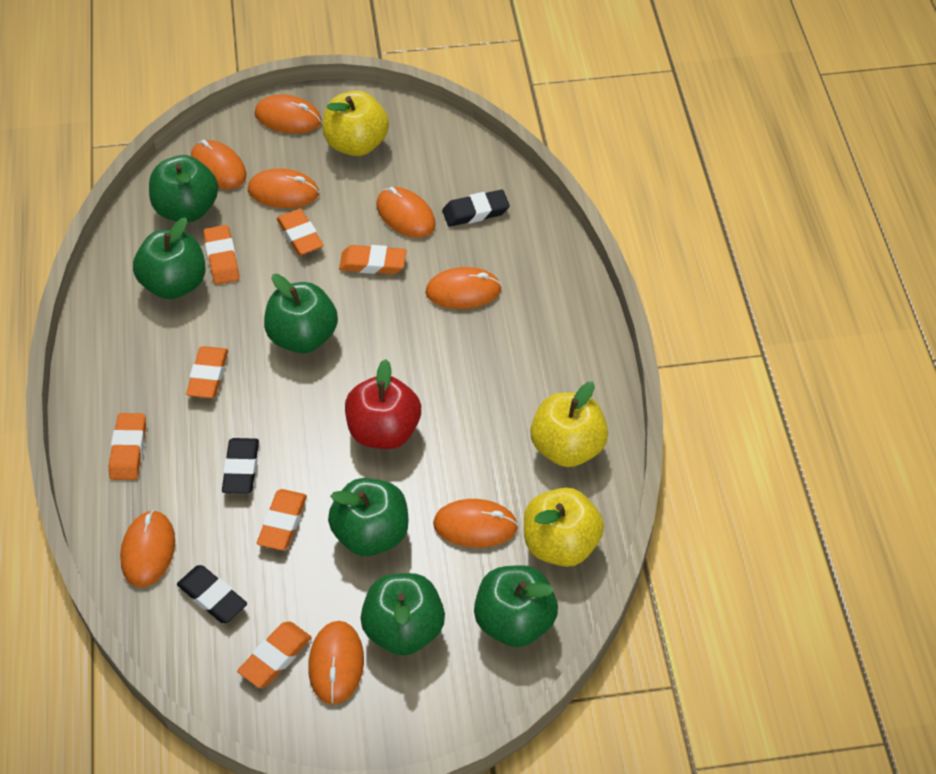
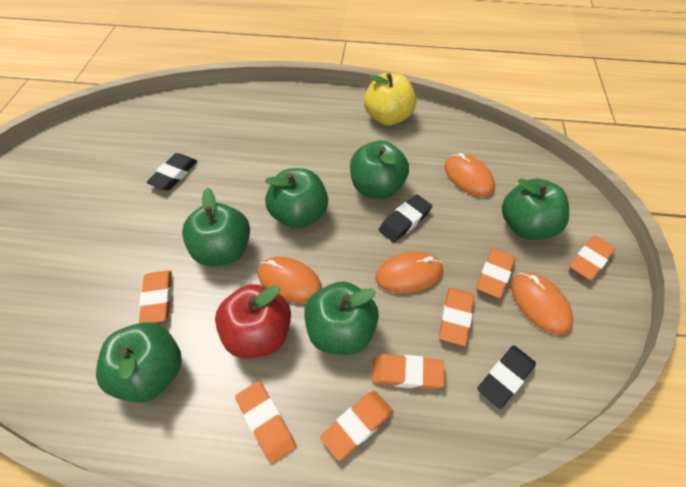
orange mouse: [120,510,175,587] [191,140,246,189] [248,168,319,208] [255,94,322,134] [308,621,364,705] [376,187,436,238] [425,267,502,309] [433,499,518,548] = 8 -> [258,256,322,303] [375,251,443,293] [444,153,495,197] [511,272,573,335] = 4
yellow apple: [322,91,389,156] [524,488,604,567] [530,382,608,467] = 3 -> [364,72,417,126] = 1

